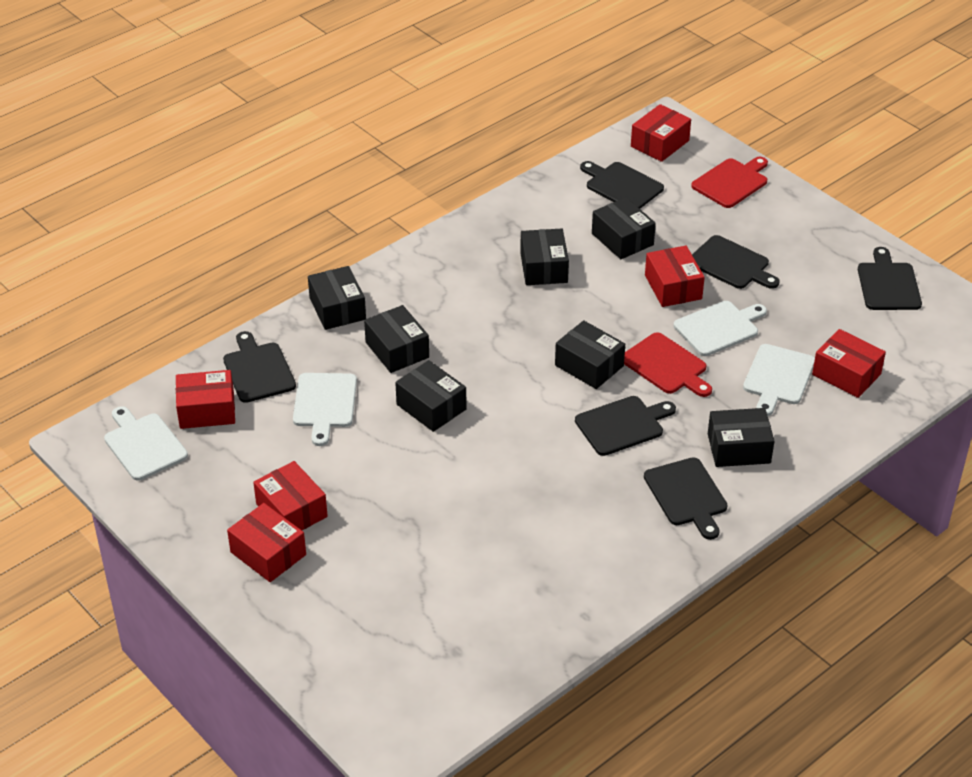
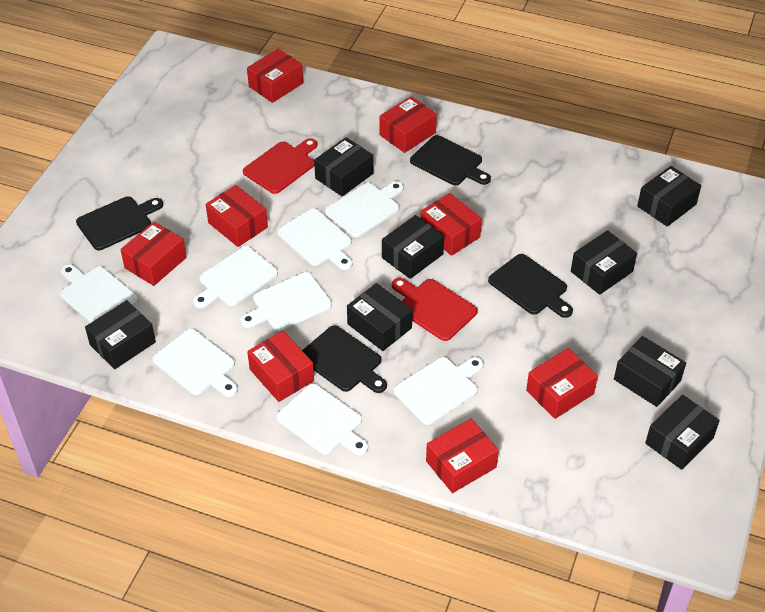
black box: [308,266,366,330] [364,305,429,373] [395,360,466,432] [520,229,569,285] [555,320,625,389] [592,197,656,259] [708,408,774,467] = 7 -> [85,300,156,369] [314,137,373,197] [347,283,413,351] [382,215,444,279] [571,230,637,295] [614,336,686,407] [637,166,701,227] [645,395,720,470] = 8
black cutting board: [223,331,296,403] [575,396,676,456] [580,161,664,209] [644,457,727,540] [692,235,780,289] [858,247,922,310] = 6 -> [76,196,163,250] [302,326,387,393] [410,135,491,185] [488,254,573,318] = 4
red box: [176,370,235,429] [227,503,306,582] [253,461,328,530] [631,104,691,162] [645,246,705,307] [812,329,886,398] = 6 -> [120,222,187,286] [206,185,268,247] [247,49,303,103] [247,331,314,402] [379,96,437,153] [420,193,482,256] [426,419,499,493] [526,348,598,419] = 8
white cutting board: [104,406,188,481] [293,373,357,446] [674,301,767,356] [743,344,815,416] = 4 -> [60,264,139,323] [152,329,238,397] [193,246,278,309] [240,272,332,331] [276,384,368,455] [277,208,352,270] [325,181,404,237] [393,357,484,425] = 8

